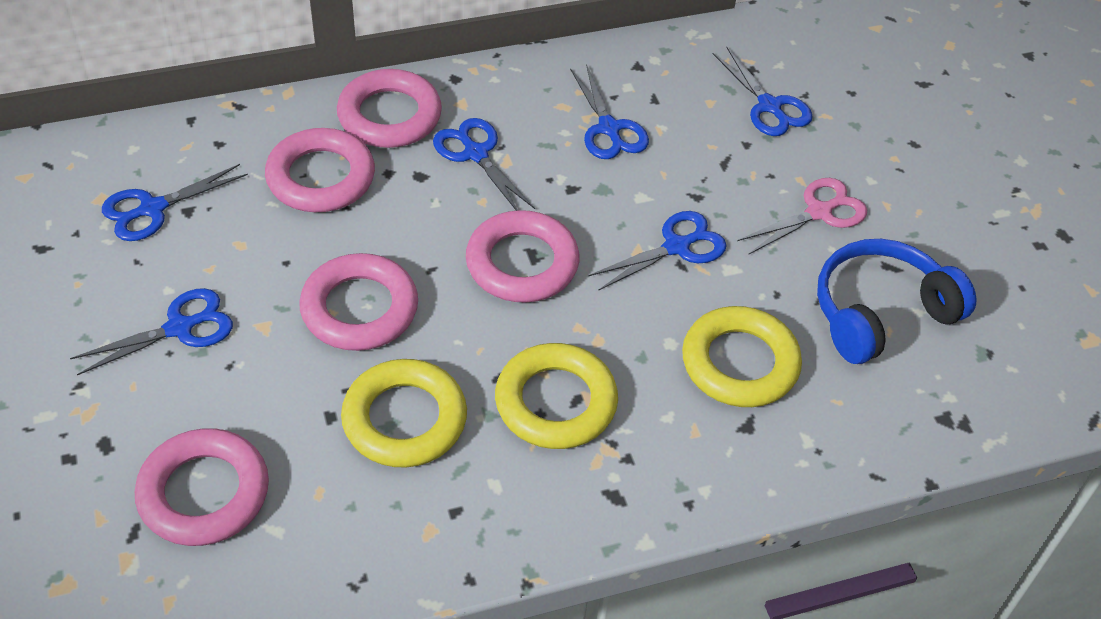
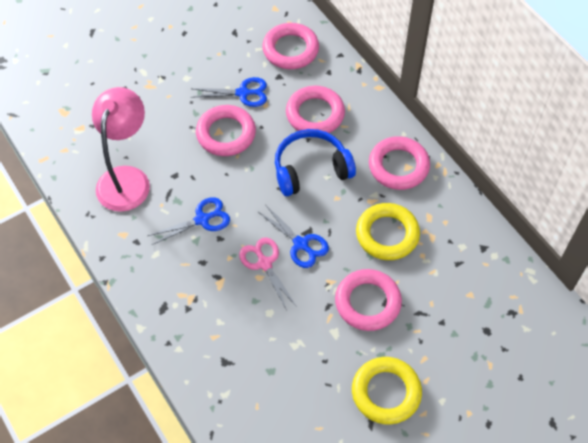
blue scissors: [70,288,233,375] [102,164,248,241] [433,118,535,211] [570,64,649,159] [588,211,727,291] [713,47,813,136] = 6 -> [148,197,230,245] [191,77,267,107] [259,204,329,268] = 3
pink lamp: none = 0 -> [92,87,150,212] = 1
yellow ring: [341,359,467,468] [495,343,618,449] [682,306,802,407] = 3 -> [352,357,422,425] [356,203,420,260] = 2

